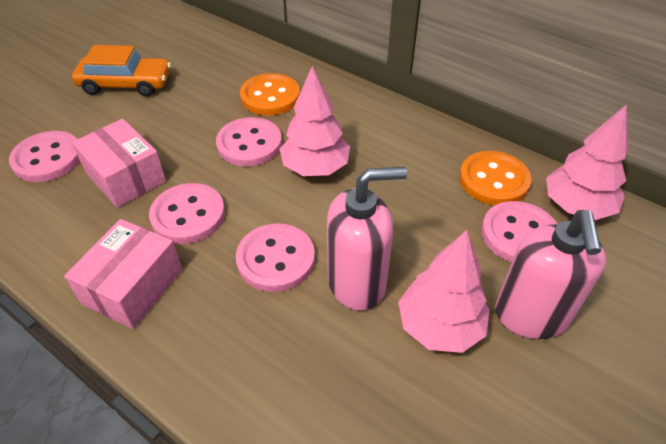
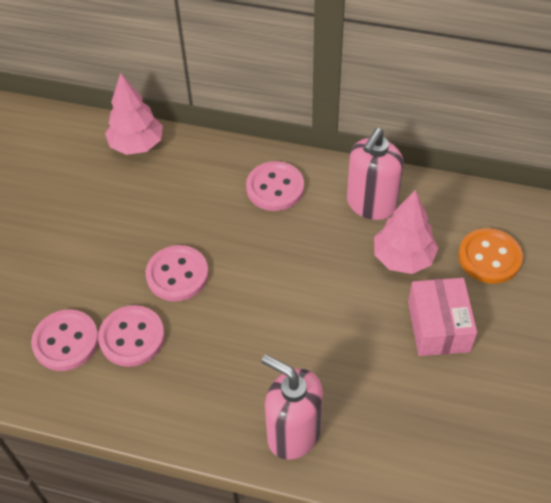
orange button: [240,73,300,115] [459,151,531,205] = 2 -> [458,228,523,284] = 1
orange car: [72,45,171,96] = 1 -> none = 0
pink box: [64,219,182,329] [72,119,166,208] = 2 -> [408,278,477,356] = 1
pink button: [9,131,80,182] [149,183,225,244] [216,117,282,167] [236,223,315,292] [481,201,557,262] = 5 -> [31,310,99,371] [98,305,165,367] [146,245,209,301] [246,161,304,211] = 4
pink tree: [280,66,350,176] [398,230,489,353] [546,104,628,220] = 3 -> [105,73,163,155] [374,190,438,274] = 2

